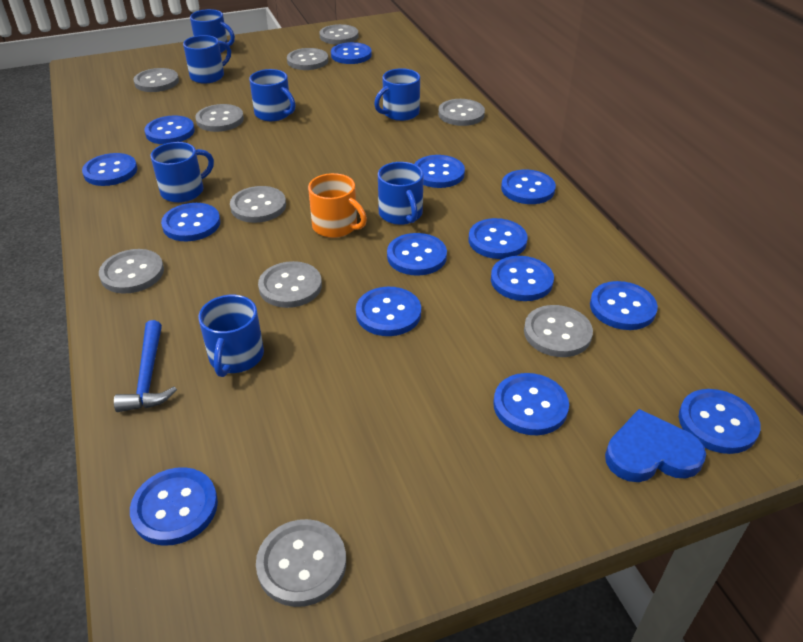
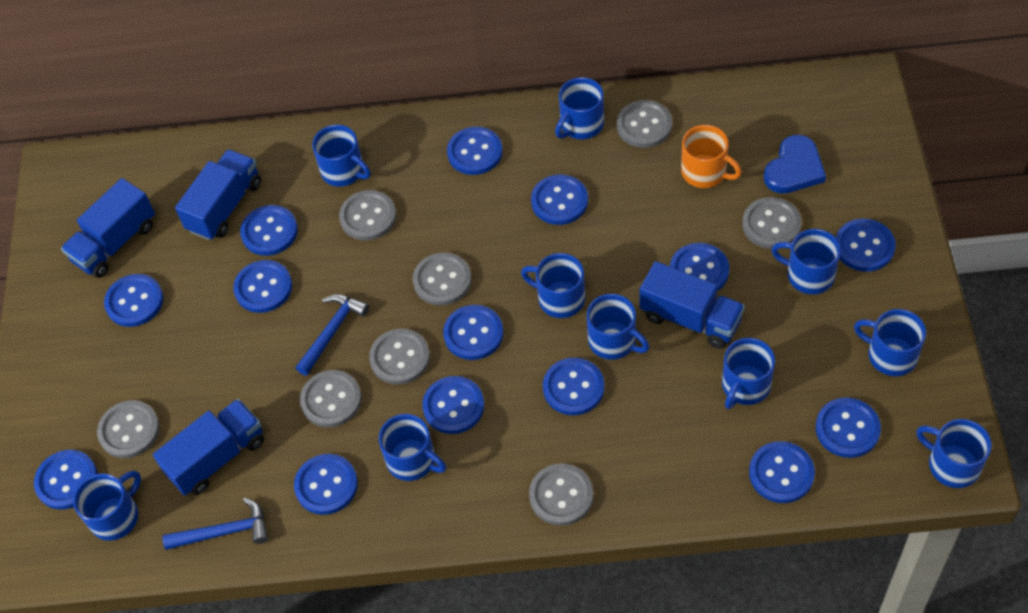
blue hammer: [114,320,177,412] = 1 -> [162,498,268,550] [296,294,369,376] = 2
blue mug: [150,142,214,203] [183,35,231,84] [190,9,235,53] [198,295,264,377] [249,69,296,121] [374,68,420,121] [378,162,424,225] = 7 -> [73,471,141,541] [312,125,371,187] [379,414,446,481] [521,253,585,318] [555,77,604,139] [587,294,649,360] [722,338,775,409] [771,229,841,294] [854,309,926,376] [916,419,992,488] = 10
blue truck: none = 0 -> [61,178,155,278] [153,399,264,496] [175,149,261,240] [640,261,745,349] = 4
grey button: [99,249,164,294] [134,68,179,92] [195,104,244,132] [230,186,286,223] [256,519,346,607] [258,261,322,308] [287,48,328,70] [320,24,358,45] [438,99,485,126] [524,305,593,357] = 10 -> [97,400,160,458] [300,370,362,427] [339,190,396,241] [369,329,430,385] [413,253,472,306] [529,463,593,526] [617,100,672,148] [742,197,802,249] = 8

